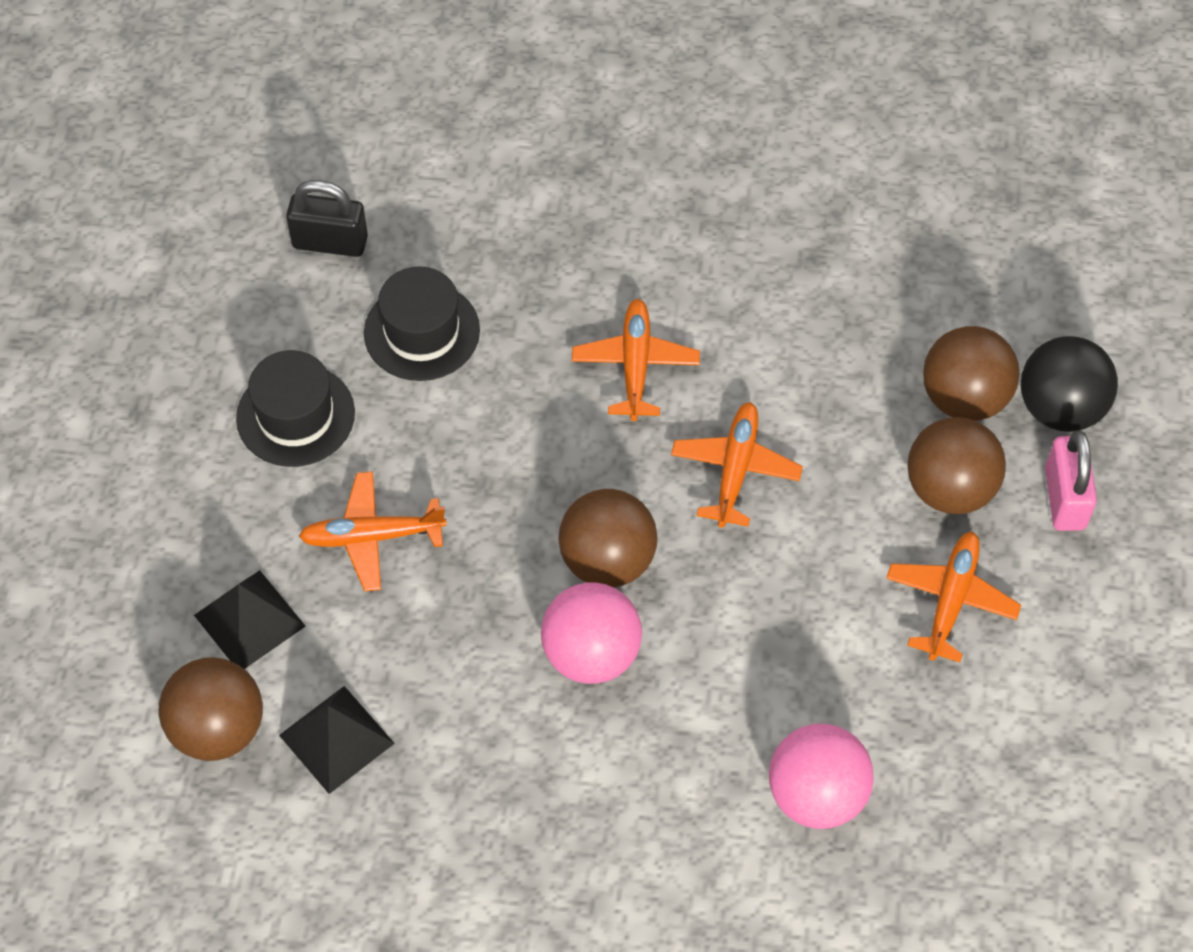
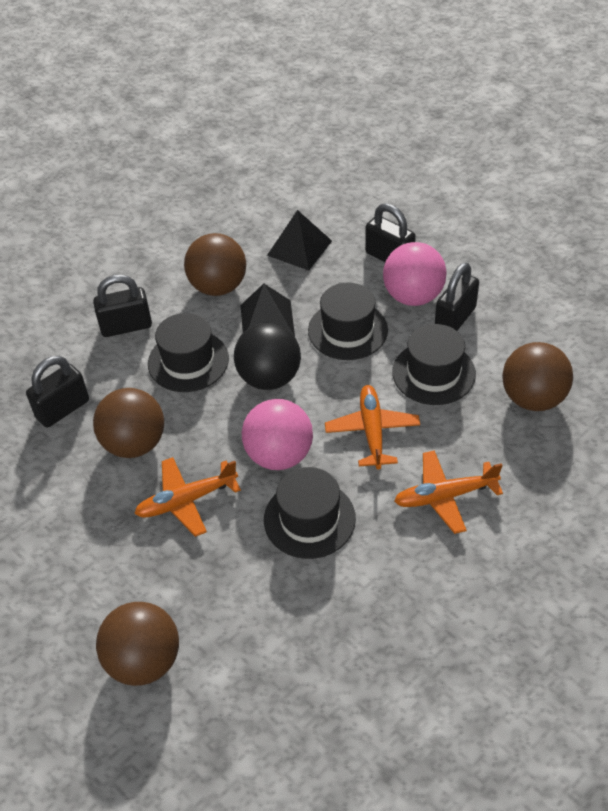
black hat: [236,350,355,467] [364,266,480,381] = 2 -> [148,313,229,392] [264,467,356,559] [308,282,388,360] [392,324,476,405] = 4
black padlock: [286,180,368,257] = 1 -> [26,356,89,428] [93,274,152,337] [365,203,416,262] [435,263,479,331] = 4
orange plane: [299,471,447,591] [572,299,700,421] [671,402,803,528] [886,532,1021,662] = 4 -> [134,457,241,537] [325,385,420,470] [394,450,503,534] = 3
pink padlock: [1045,430,1097,531] = 1 -> none = 0

